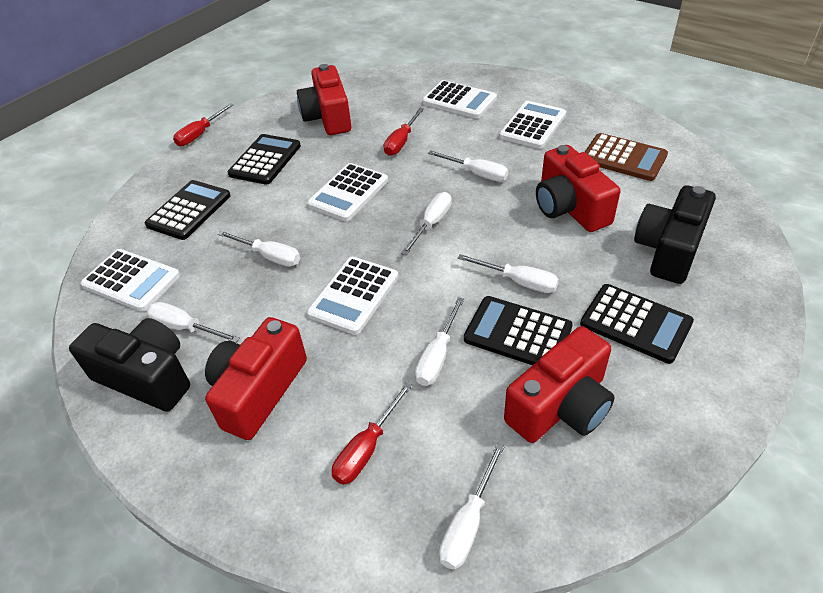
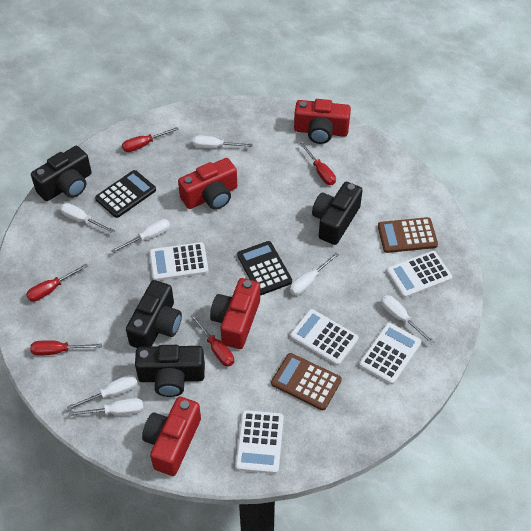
black calculator: [145,180,231,240] [227,134,301,185] [464,296,573,365] [580,284,694,364] = 4 -> [95,170,156,218] [237,241,292,295] = 2
black camera: [69,318,190,412] [634,186,716,284] = 2 -> [31,146,92,201] [126,280,182,348] [135,345,205,397] [312,182,363,245] = 4
brown calculator: [585,133,668,181] = 1 -> [271,353,342,410] [378,217,438,253] = 2
red screwdriver: [173,103,234,146] [332,382,412,485] [384,108,424,156] = 3 -> [26,264,88,302] [30,340,102,356] [122,127,179,152] [190,314,234,367] [300,143,336,185] = 5

